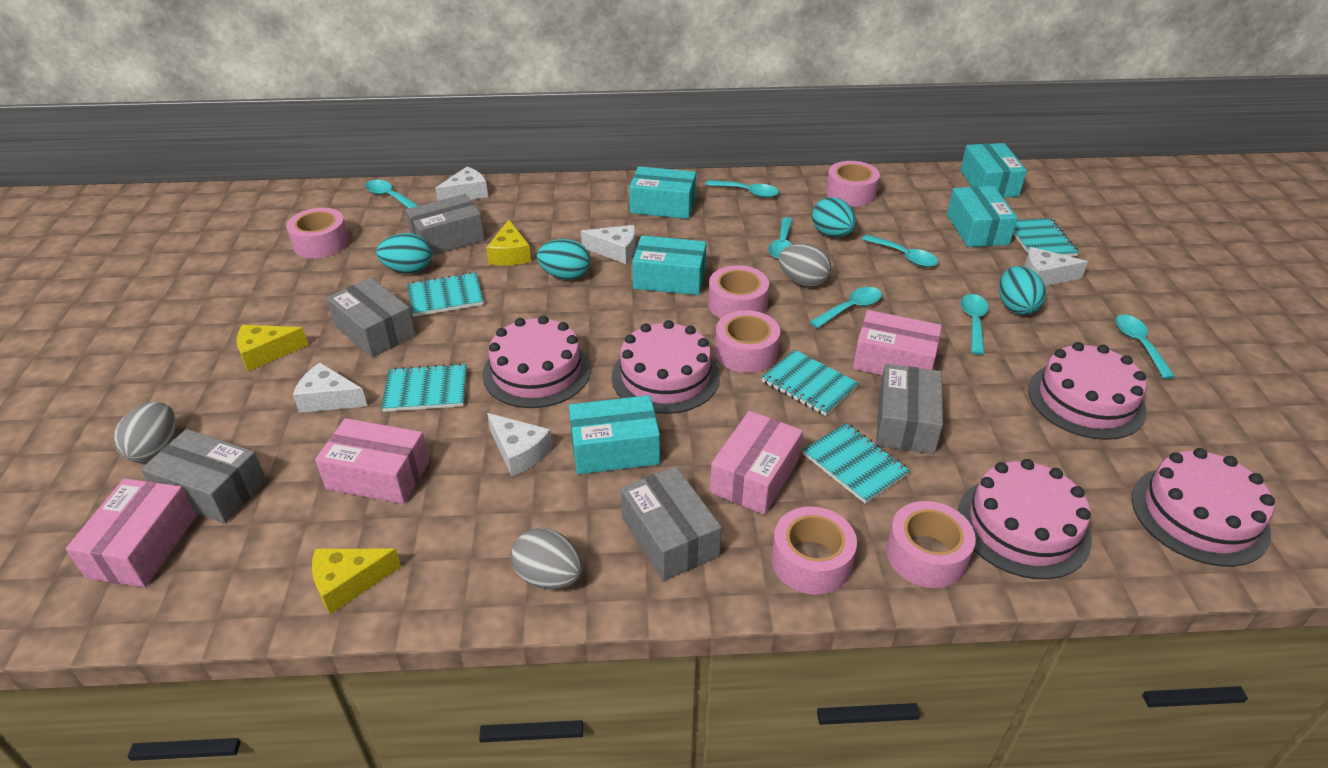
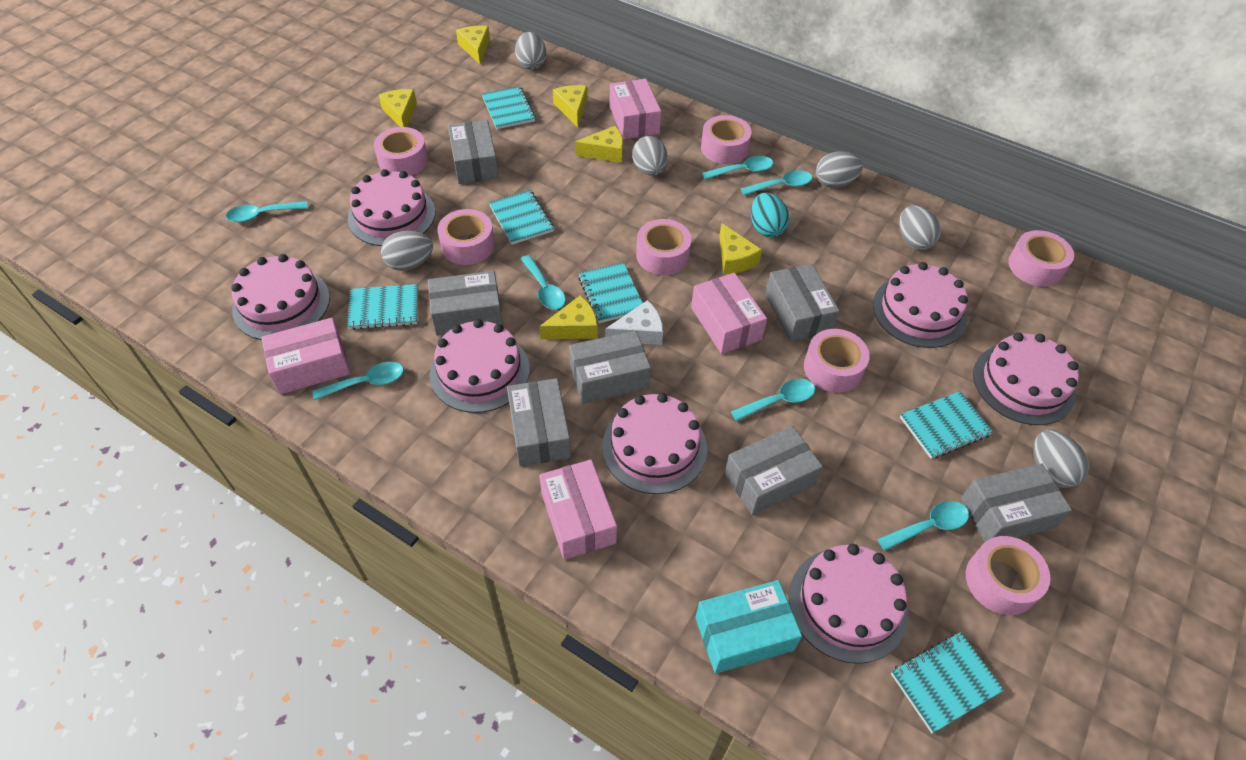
grey box: [141,429,267,523] [327,277,416,358] [406,194,485,256] [621,466,722,581] [876,364,943,454] = 5 -> [428,271,503,336] [448,120,499,184] [507,378,571,467] [569,331,651,404] [725,426,823,515] [765,264,840,342] [961,464,1072,542] = 7
grey egg: [114,402,176,463] [511,528,583,589] [779,244,831,287] = 3 -> [381,231,433,271] [515,32,546,70] [632,136,668,176] [816,152,863,188] [899,205,941,250] [1033,430,1089,488] = 6
pink cake: [482,316,591,408] [612,320,720,414] [958,459,1092,579] [1028,342,1147,440] [1131,448,1275,567] = 5 -> [231,254,330,340] [348,169,435,246] [430,319,530,413] [602,393,707,494] [789,544,908,664] [873,262,968,348] [973,333,1079,425] = 7
pink tape: [286,208,349,258] [708,265,769,319] [715,310,780,373] [772,507,857,595] [826,161,880,206] [886,501,976,588] = 6 -> [374,127,428,176] [438,209,495,265] [636,219,691,275] [701,115,752,164] [804,329,870,393] [966,536,1050,615] [1008,230,1074,287] = 7
turquoise box: [569,395,660,474] [629,166,696,219] [632,235,707,295] [947,186,1017,247] [960,143,1027,197] = 5 -> [695,580,802,674] = 1
turquoise egg: [376,233,432,273] [537,239,590,280] [812,197,856,237] [999,266,1046,315] = 4 -> [751,193,789,237] = 1
turquoise notebook: [381,363,467,412] [407,272,484,317] [761,350,859,416] [803,423,910,504] [1013,218,1079,257] = 5 -> [347,284,418,330] [482,86,536,129] [489,190,554,245] [578,262,643,323] [891,632,1004,733] [900,391,993,459] = 6
white cheese: [293,363,367,413] [435,167,488,201] [487,413,552,476] [581,225,636,264] [1024,247,1088,286] = 5 -> [605,300,663,345] = 1
yellow cheese: [237,325,308,371] [312,549,401,614] [486,220,531,266] = 3 -> [379,89,417,127] [456,26,490,64] [539,295,598,339] [553,85,587,127] [575,126,623,163] [719,223,762,274] = 6

